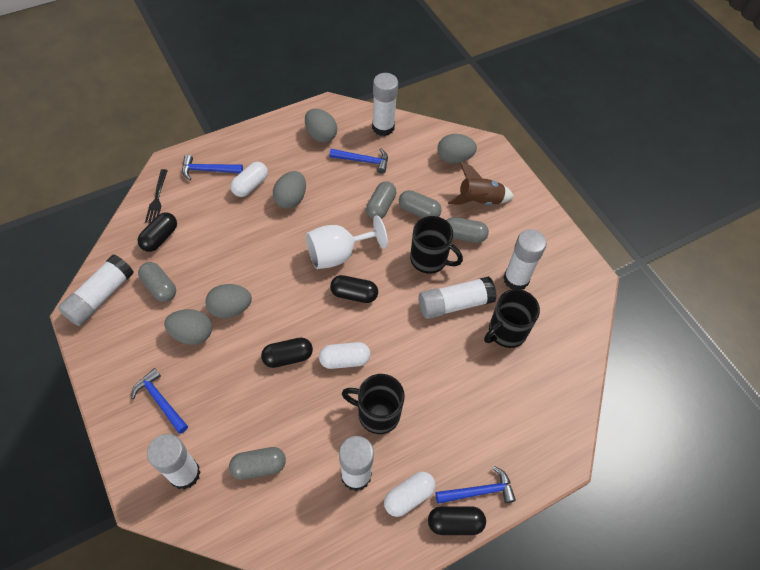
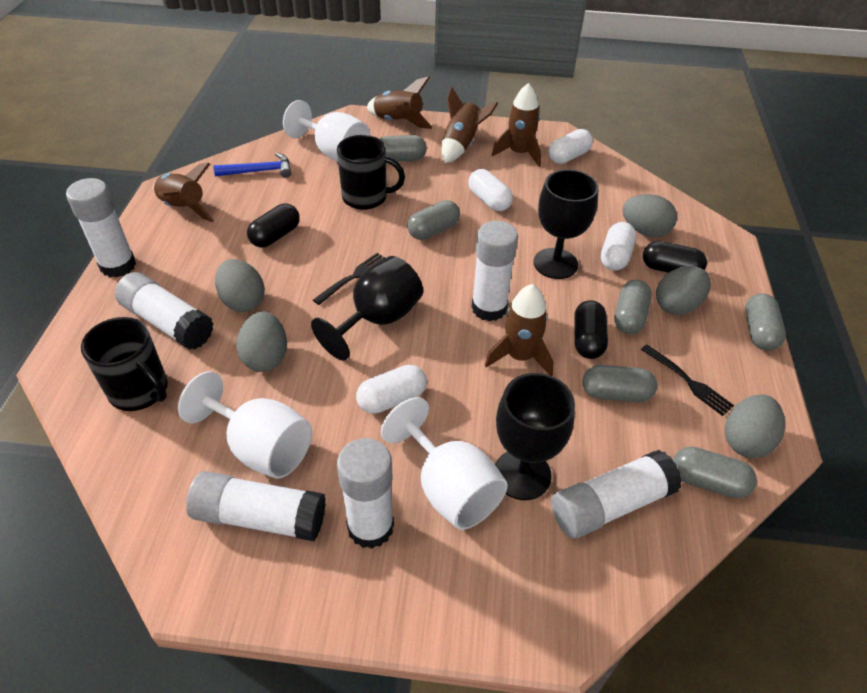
black capsule: [138,212,177,252] [261,337,313,368] [330,275,378,303] [428,506,486,535] = 4 -> [247,204,300,248] [574,300,608,359] [643,241,707,273] = 3
black fork: [145,169,168,223] = 1 -> [313,253,385,305] [641,344,734,416] = 2
black goblet: none = 0 -> [311,256,423,360] [495,373,575,500] [534,169,598,279] = 3
black mug: [342,374,405,434] [410,216,463,274] [484,289,540,348] = 3 -> [81,317,168,411] [337,135,405,210] = 2
blue hammer: [131,368,188,434] [182,155,243,180] [329,148,388,174] [435,466,516,504] = 4 -> [213,153,291,178] = 1
brown rocket: [448,162,514,205] = 1 -> [153,163,214,222] [367,76,433,129] [442,87,498,163] [485,284,554,376] [492,83,541,167] = 5
grey capsule: [138,262,176,302] [229,447,286,480] [366,182,396,219] [399,190,442,218] [446,217,489,243] = 5 -> [379,135,427,162] [407,200,460,240] [583,365,657,402] [614,280,652,334] [673,446,757,499] [745,294,786,351] = 6
white capsule: [230,162,268,197] [319,342,370,369] [384,471,436,517] = 3 -> [356,365,427,414] [468,169,513,211] [549,129,593,164] [601,222,636,271] = 4
white goblet: [306,215,388,269] = 1 -> [178,371,312,479] [283,100,370,162] [381,397,508,530] = 3

